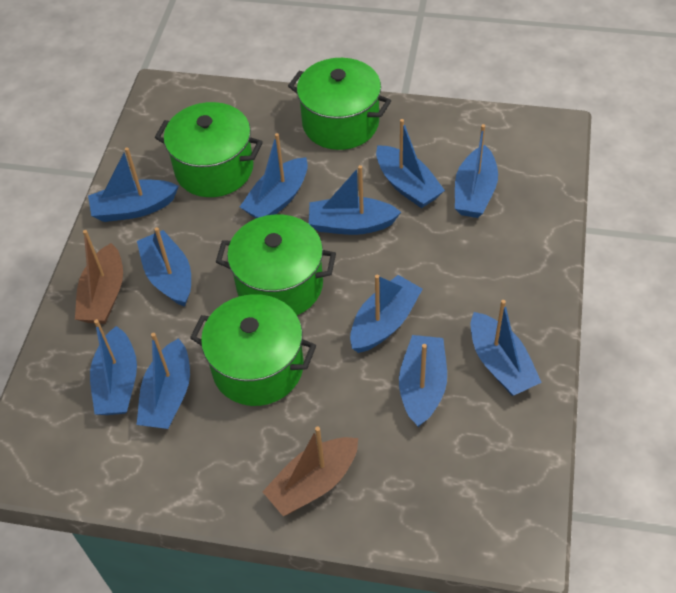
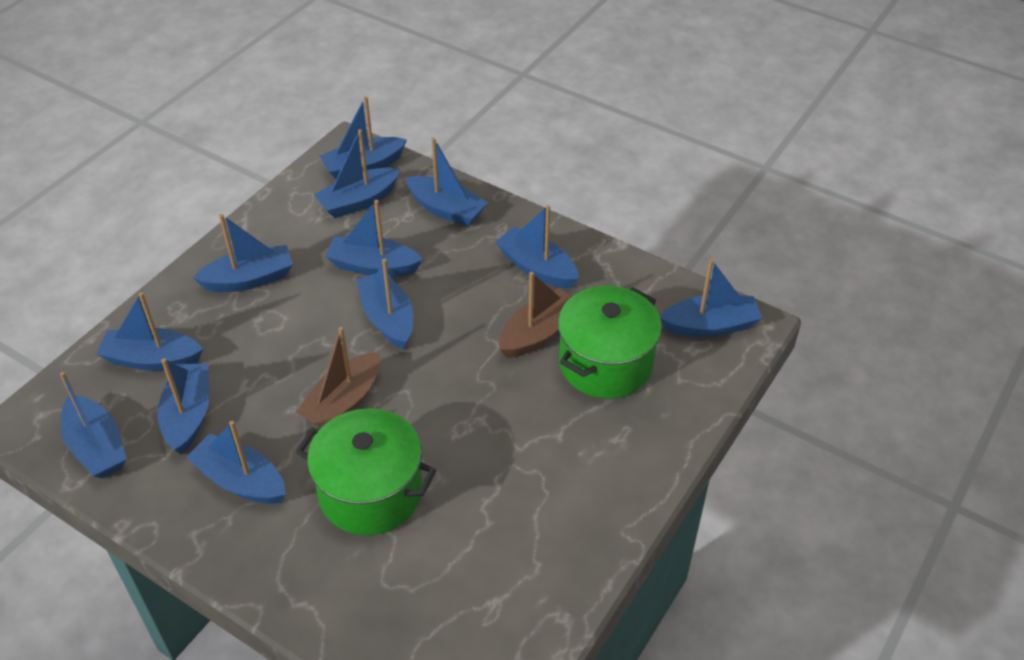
blue boat: [88,147,179,222] [90,319,137,415] [137,227,191,307] [137,333,190,429] [240,133,308,218] [309,165,401,235] [350,275,423,353] [376,119,445,208] [399,335,447,427] [455,124,498,218] [471,300,542,396] = 11 -> [60,372,127,478] [97,292,203,371] [157,358,210,455] [186,421,286,504] [193,214,293,292] [314,129,400,218] [320,96,407,179] [325,200,423,277] [356,258,413,349] [405,138,488,227] [495,205,579,288] [660,259,762,337] = 12
green pot: [155,102,263,197] [190,294,316,406] [216,214,336,315] [288,58,391,150] = 4 -> [296,408,437,535] [558,286,662,399] = 2

